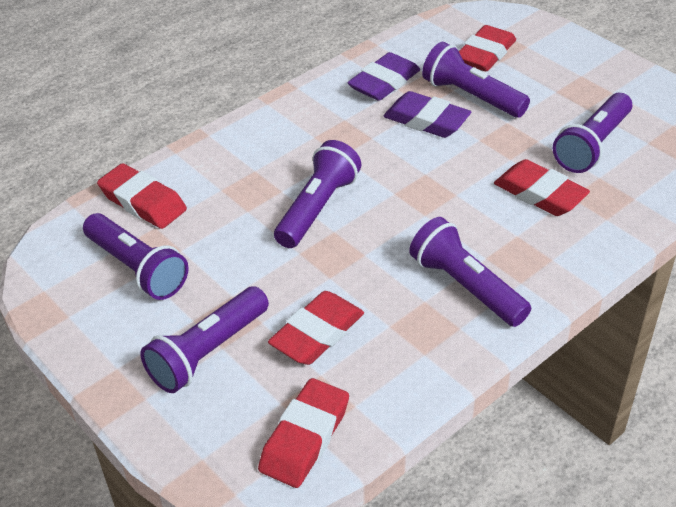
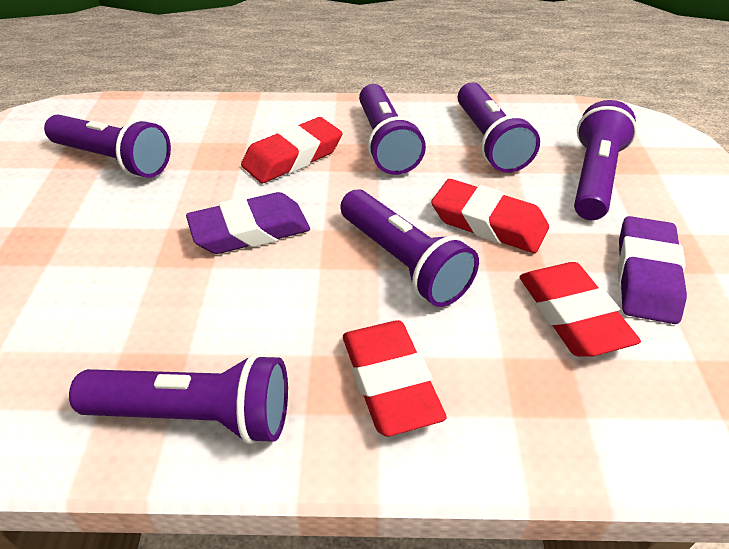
red eraser: [97,163,187,229] [258,378,349,488] [268,291,364,365] [459,25,516,71] [494,159,590,216] = 5 -> [241,117,342,183] [343,320,447,436] [431,179,549,253] [520,262,641,357] = 4

